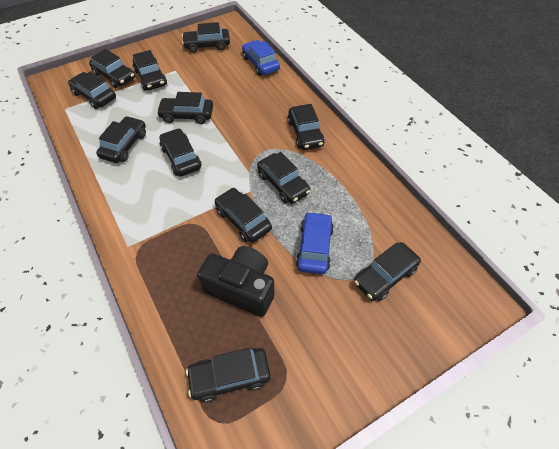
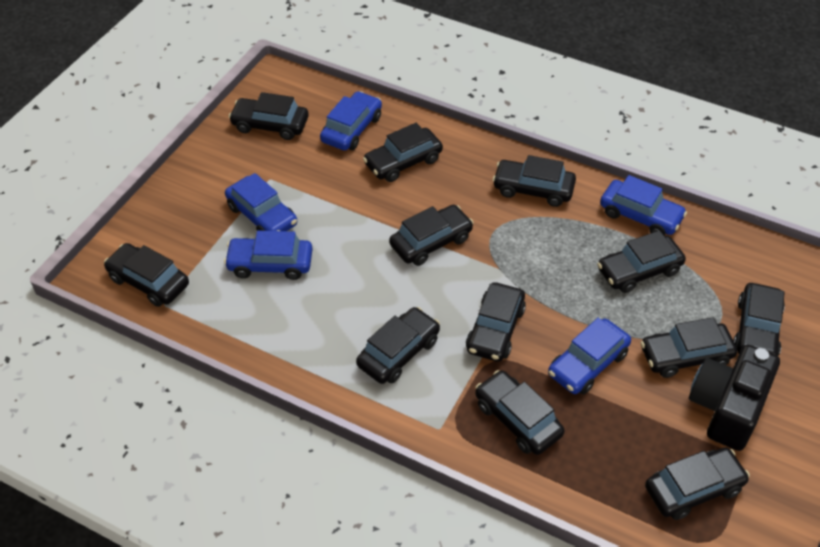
blue car: [242,40,280,76] [296,212,334,274] = 2 -> [224,231,312,280] [225,173,297,231] [320,91,382,151] [548,318,631,394] [600,175,687,235] = 5

